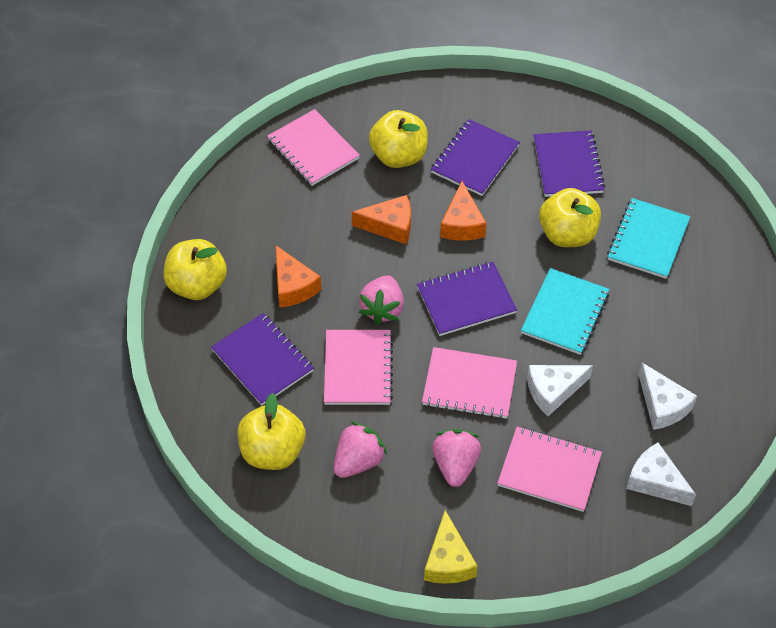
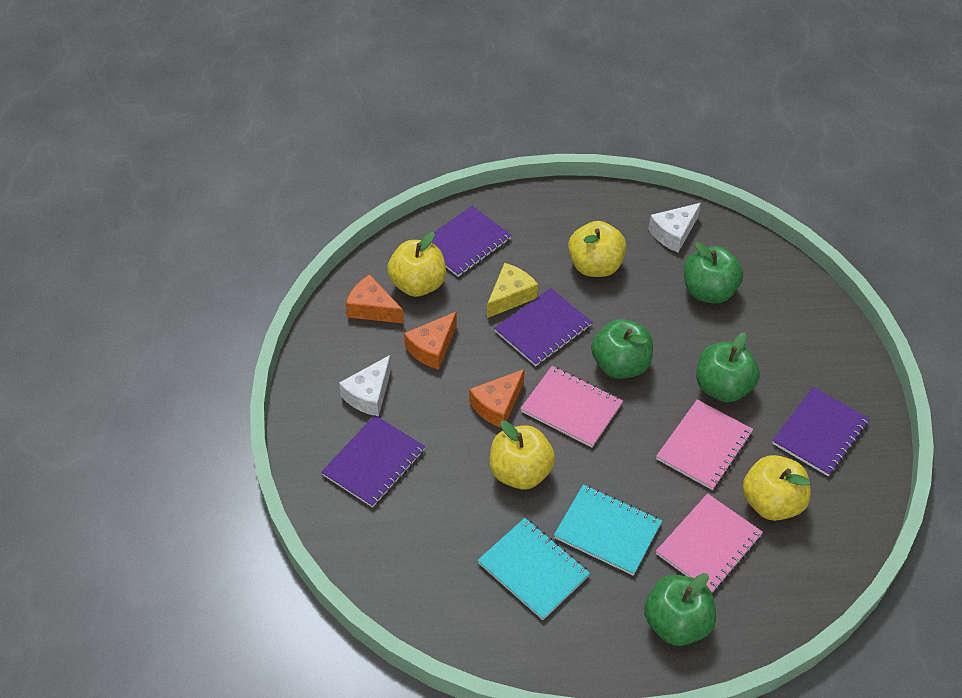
green apple: none = 0 -> [591,319,653,379] [644,573,716,646] [684,242,743,304] [696,333,760,402] = 4
pink notebook: [267,109,360,186] [324,330,393,405] [422,347,517,419] [497,427,602,512] = 4 -> [520,366,623,448] [656,400,753,490] [656,493,763,593] = 3
pink strawberry: [333,422,387,478] [359,275,404,325] [432,429,481,487] = 3 -> none = 0
white cheese: [527,365,593,416] [626,443,696,506] [639,363,697,430] = 3 -> [339,355,392,416] [648,203,701,252] = 2

